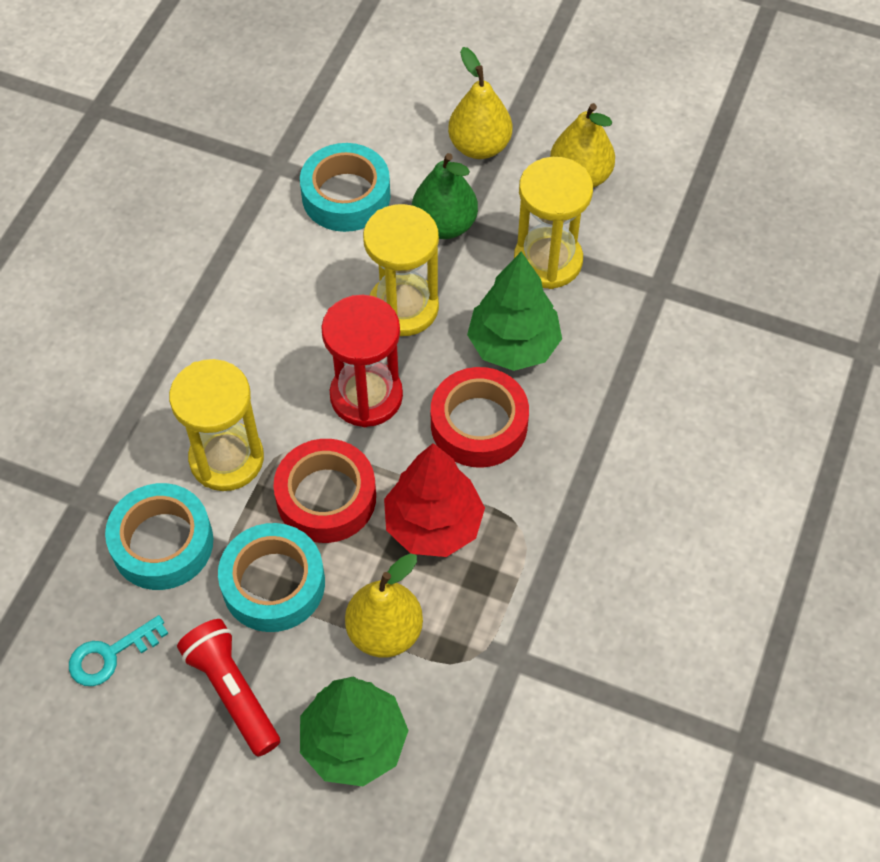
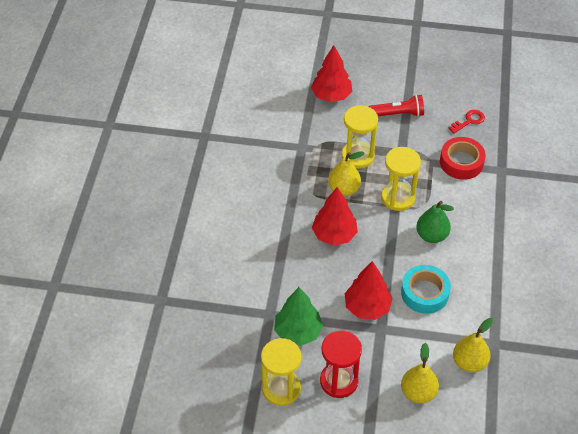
green tree: [300,677,409,786] [467,251,562,371] = 2 -> [274,287,323,346] = 1
red key: none = 0 -> [448,110,485,134] = 1
red tape: [273,439,376,543] [431,367,529,468] = 2 -> [440,137,486,180] = 1
red tree: [384,443,485,557] = 1 -> [311,45,352,102] [312,187,358,246] [344,261,393,320] = 3
turquoise key: [69,615,168,686] = 1 -> none = 0
turquoise tape: [105,483,213,590] [218,523,325,632] [300,143,390,232] = 3 -> [401,265,451,314] = 1

